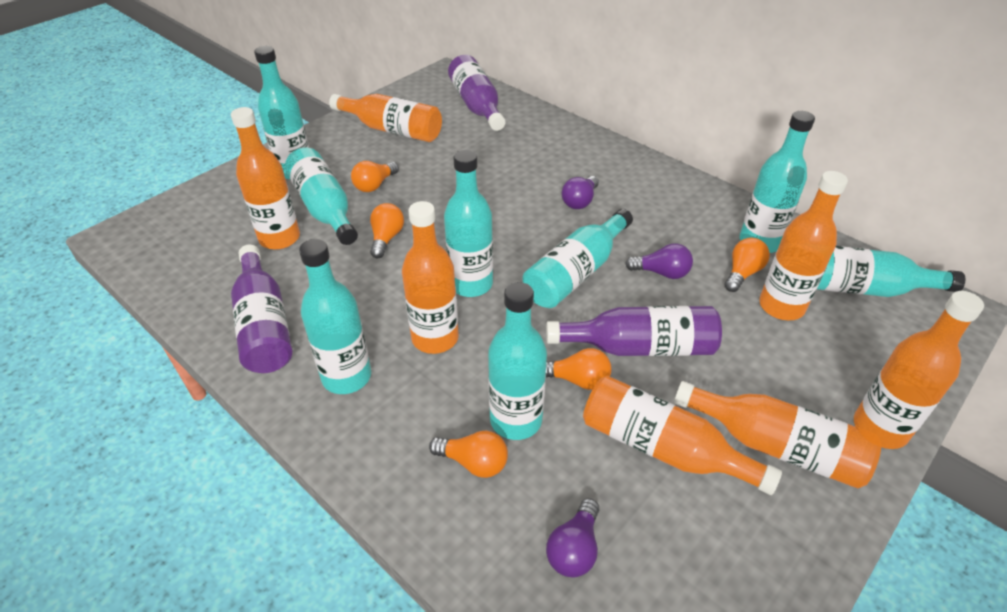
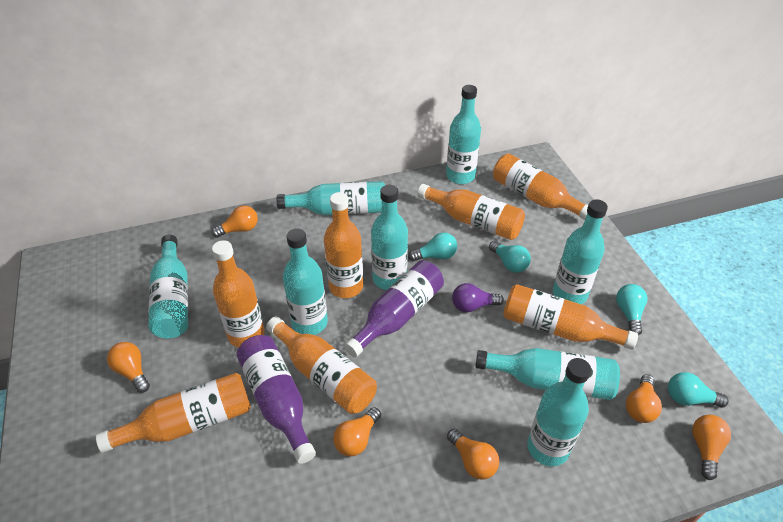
orange light bulb: [351,161,399,192] [370,203,404,258] [429,431,508,478] [546,348,611,390] [725,238,770,292] = 5 -> [107,342,150,393] [212,205,258,238] [333,407,381,457] [447,428,499,480] [626,374,662,423] [692,415,731,480] = 6
purple bottle: [231,245,292,373] [448,55,506,131] [546,306,722,356] = 3 -> [236,335,316,464] [344,260,444,357] = 2
purple light bulb: [546,498,599,577] [562,176,599,209] [625,243,693,279] = 3 -> [452,283,504,313] = 1
turquoise light bulb: none = 0 -> [408,232,457,261] [489,241,531,273] [616,284,647,336] [668,372,729,408] = 4

